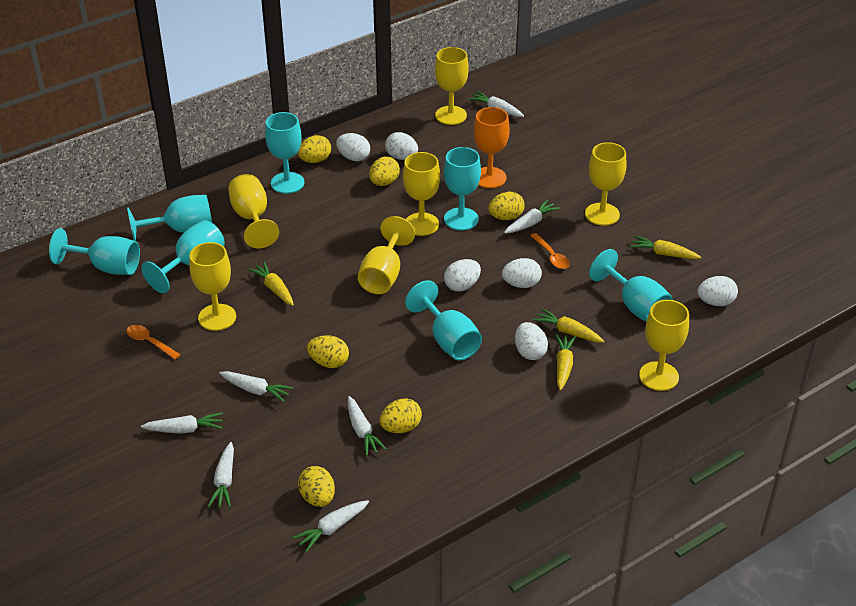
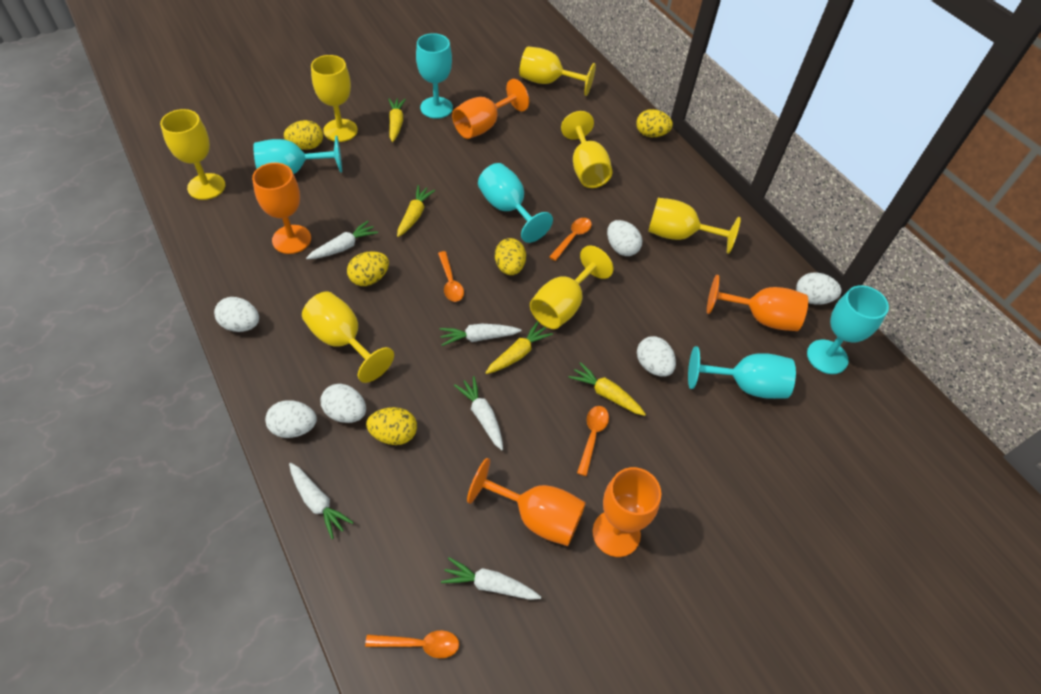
orange goblet: [474,107,510,188] = 1 -> [252,163,311,254] [452,79,529,139] [467,458,586,546] [592,467,661,557] [707,275,808,331] = 5
orange spoon: [126,325,181,360] [530,233,570,269] = 2 -> [365,630,459,658] [438,251,464,302] [549,218,592,261] [577,406,609,476] = 4
turquoise goblet: [49,228,140,275] [127,195,212,241] [141,220,225,293] [265,112,304,194] [405,280,482,360] [444,147,481,231] [589,249,673,322] = 7 -> [253,136,342,174] [416,33,453,119] [478,163,553,243] [688,346,796,399] [807,285,889,374] = 5
white carrot: [141,413,223,434] [208,442,234,508] [219,371,293,402] [292,500,369,552] [348,396,386,456] [468,91,524,117] [504,200,560,233] = 7 -> [289,463,354,539] [306,221,378,259] [439,324,522,346] [441,557,541,600] [454,376,503,450] = 5
yellow egg: [298,135,331,163] [298,466,335,507] [307,335,349,368] [369,156,400,186] [380,398,422,433] [488,192,525,220] = 6 -> [284,120,323,150] [347,251,389,286] [366,407,417,445] [495,238,526,275] [636,109,673,137] = 5

